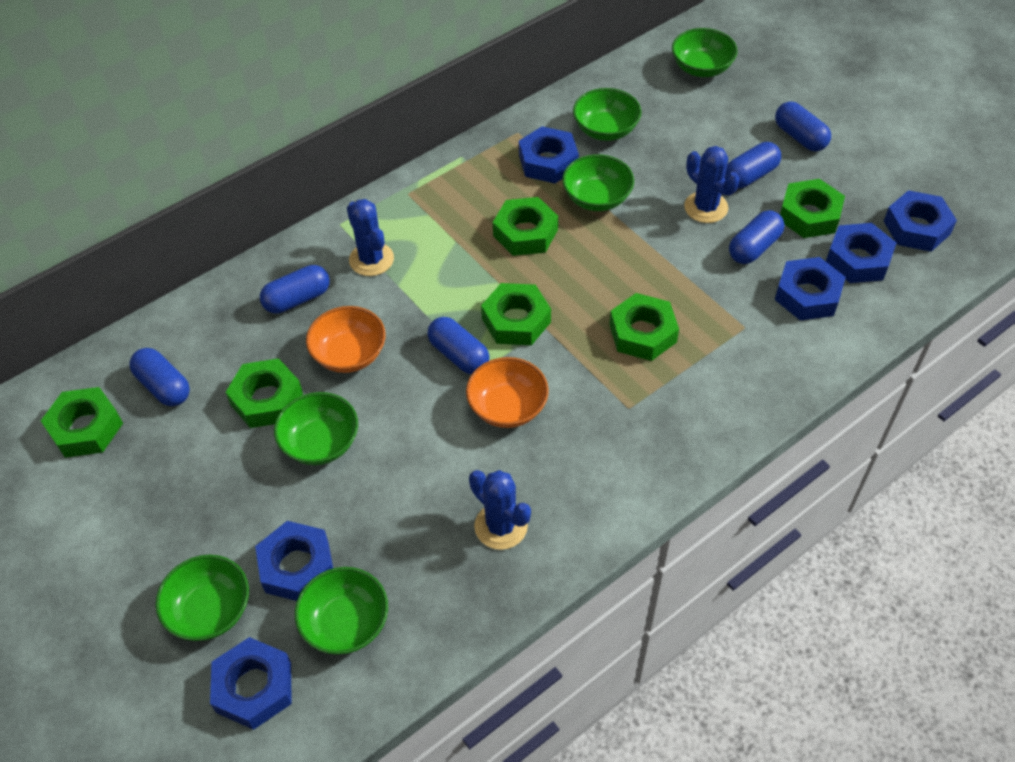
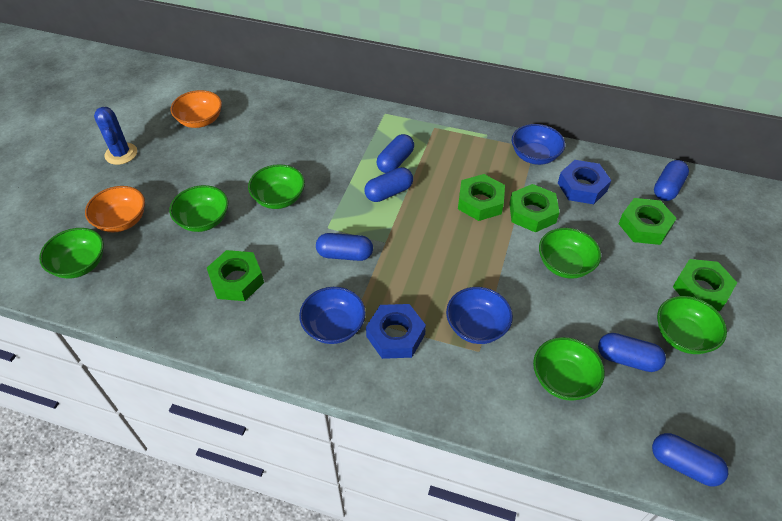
blue bowl: none = 0 -> [299,287,366,344] [446,287,513,344] [512,124,565,165] = 3
blue cactus: [347,199,394,276] [469,470,531,550] [684,146,740,223] = 3 -> [94,107,137,165] = 1
blue nut: [210,637,291,730] [255,521,333,601] [519,126,579,183] [775,257,846,321] [826,223,897,283] [884,190,957,252] = 6 -> [366,304,426,359] [558,160,611,204] = 2
green nut: [41,387,123,458] [225,358,303,428] [481,283,551,346] [493,197,558,256] [609,293,679,361] [780,179,845,238] = 6 -> [207,250,264,301] [458,174,505,221] [509,184,559,232] [618,198,677,245] [673,259,737,311] = 5

